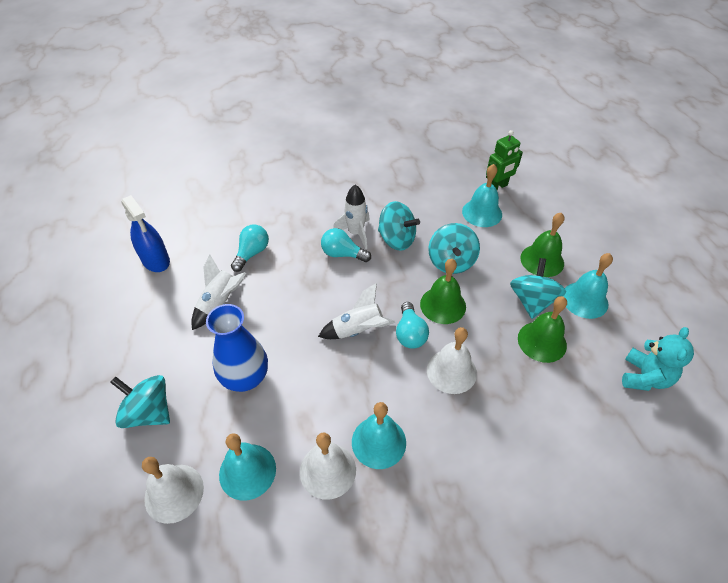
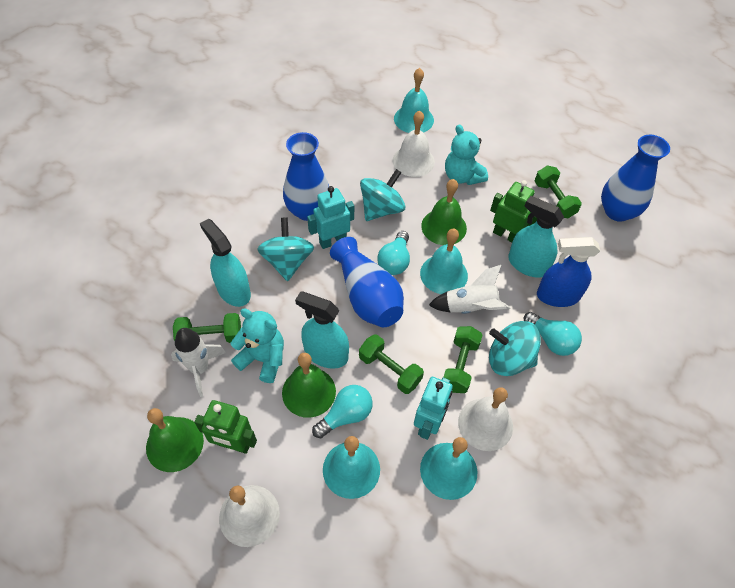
blue vase: [206,304,268,392] = 1 -> [283,132,329,221] [330,237,404,328] [601,135,670,222] = 3
green dumbbell: none = 0 -> [173,313,241,343] [359,334,424,394] [444,326,482,393] [535,166,582,218] = 4
green robot: [486,130,523,190] = 1 -> [194,400,257,454] [490,180,537,242] = 2
turquoise robot: none = 0 -> [307,186,354,249] [414,377,453,440] = 2
turquoise spinning top: [110,375,170,428] [378,201,420,251] [428,223,480,274] [510,258,566,319] = 4 -> [257,217,314,281] [360,169,406,221] [489,321,541,376] = 3
turquoise spray bottle: none = 0 -> [200,219,251,307] [295,291,349,369] [508,196,564,278] = 3
turquoise teddy bear: [622,327,694,391] = 1 -> [231,308,284,383] [445,124,488,185] = 2
white rocket: [191,255,246,330] [318,283,395,339] [333,185,370,249] = 3 -> [171,328,226,397] [429,265,510,314] = 2

